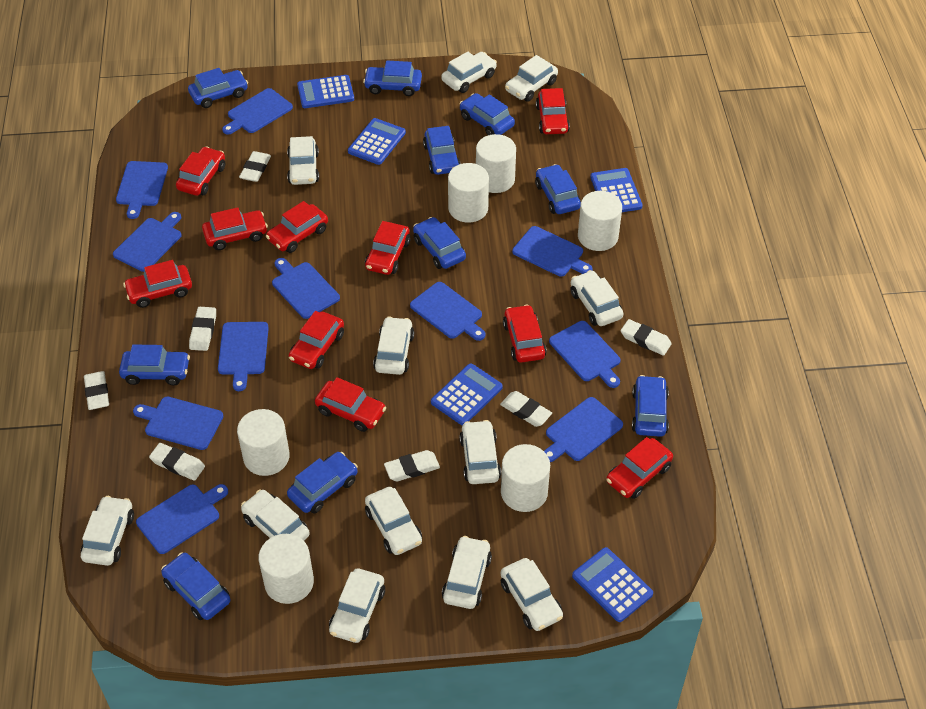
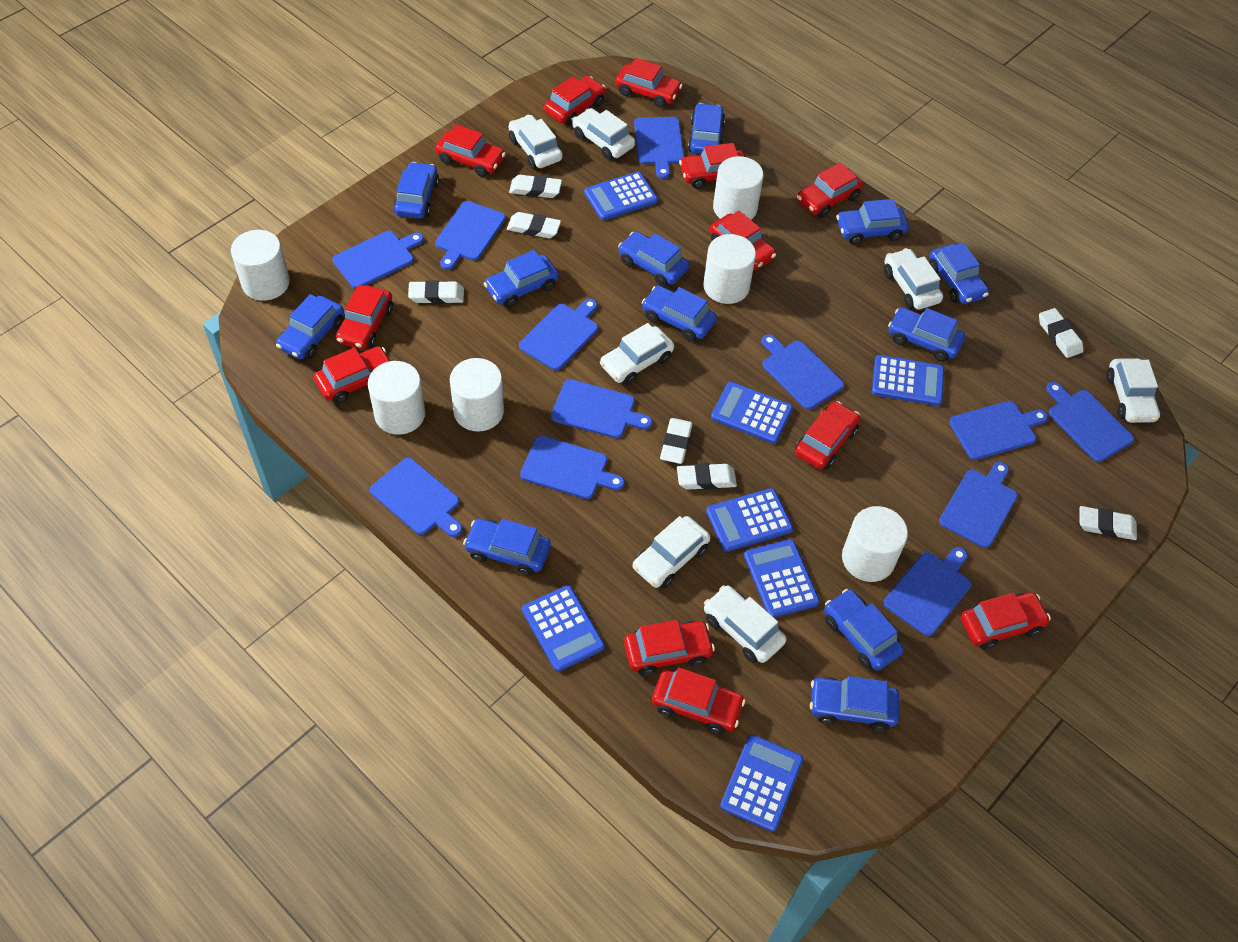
blue calculator: [297,75,354,108] [348,118,406,165] [431,363,503,425] [572,547,653,622] [590,168,643,212] = 5 -> [522,585,605,672] [584,172,658,220] [706,488,793,552] [711,382,793,444] [720,734,803,832] [744,539,820,618] [872,355,944,406] = 7
blue car: [119,344,190,385] [161,552,231,620] [188,68,248,108] [287,452,358,514] [363,61,422,96] [413,217,466,269] [423,126,461,175] [460,93,515,135] [535,164,581,214] [632,375,669,437] = 10 -> [276,294,344,360] [393,162,439,219] [463,519,551,576] [483,250,559,308] [618,231,689,287] [642,286,717,341] [688,103,725,154] [810,676,899,731] [824,589,904,671] [836,199,909,245] [888,308,965,362] [929,243,989,304] = 12
blue cutting board: [113,212,182,272] [116,161,168,219] [133,397,223,450] [136,484,228,554] [218,322,269,391] [222,88,293,135] [272,258,340,319] [410,282,485,341] [512,226,592,277] [544,397,623,462] [549,321,621,388] = 11 -> [332,231,424,289] [370,458,463,537] [435,201,506,270] [519,299,598,371] [520,436,625,499] [551,379,652,438] [634,117,684,179] [761,334,844,410] [884,547,971,636] [939,462,1018,548] [949,401,1048,460] [1046,382,1134,462] = 12
red car: [123,260,192,308] [176,146,225,196] [202,207,268,250] [266,201,328,253] [289,311,344,369] [315,377,386,432] [365,221,410,275] [503,304,547,363] [536,88,570,134] [606,437,673,499] = 10 -> [314,346,390,404] [336,285,393,350] [435,124,506,177] [544,76,606,125] [615,58,683,108] [624,620,715,676] [652,668,746,734] [679,143,745,189] [710,211,776,270] [795,401,860,469] [797,162,863,218] [961,592,1051,650] = 12
white car: [81,496,134,566] [241,490,310,541] [287,136,319,185] [329,569,385,643] [365,487,422,555] [373,316,414,375] [441,52,497,93] [442,536,492,609] [459,420,501,484] [501,558,563,631] [505,55,558,102] [570,270,624,326] = 12 -> [509,115,563,169] [572,108,635,160] [600,323,674,385] [632,516,710,588] [704,585,786,663] [884,248,943,310] [1106,358,1160,423] = 7

